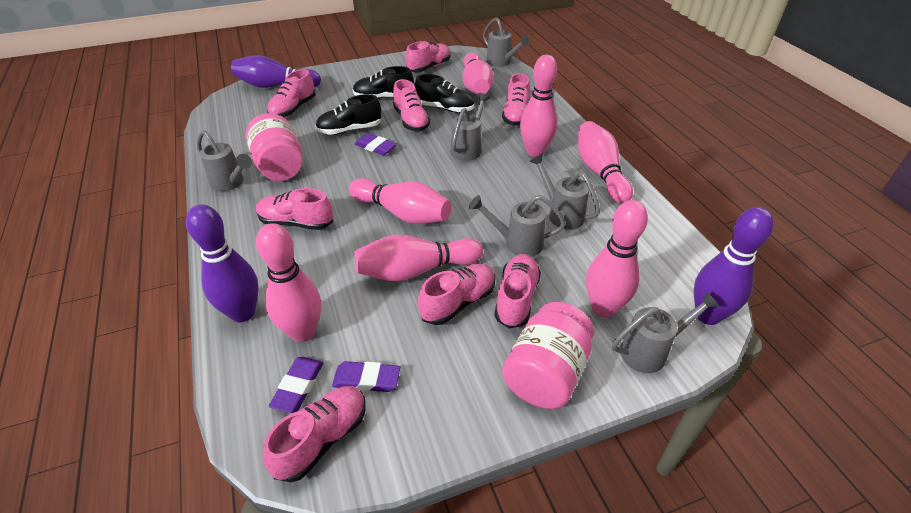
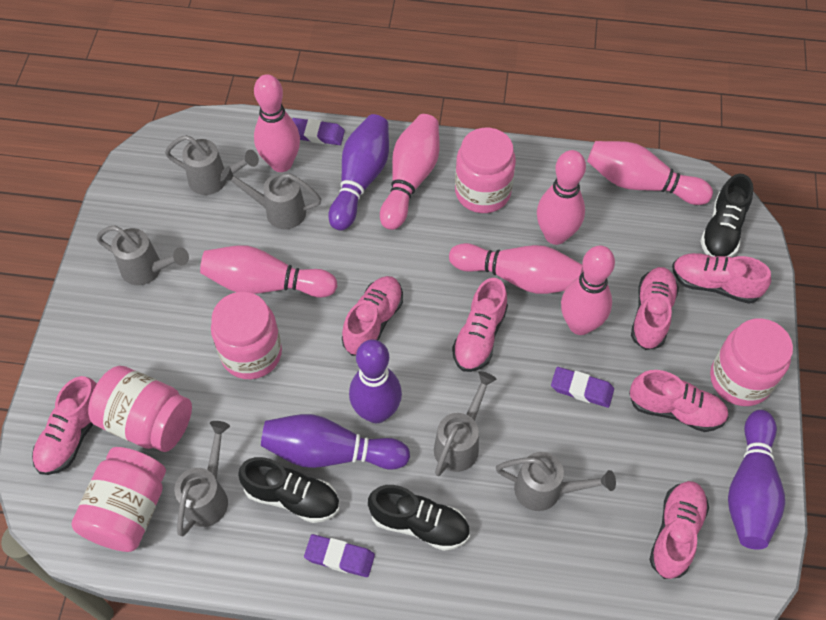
pink jar: [246,113,302,181] [502,302,594,409] = 2 -> [71,447,166,552] [88,366,192,452] [211,292,282,379] [455,128,516,213] [710,318,793,406] = 5
pink shoe: [256,188,333,230] [263,386,366,482] [267,69,316,117] [393,79,430,131] [405,41,450,72] [418,263,495,325] [494,254,541,328] [502,73,530,126] = 8 -> [32,376,97,475] [342,276,403,356] [452,278,508,372] [629,370,729,432] [631,267,679,350] [649,481,709,579] [672,253,771,304] = 7
purple bowling pin: [186,204,259,322] [231,55,321,88] [694,207,774,325] = 3 -> [261,414,410,470] [328,114,389,231] [349,339,402,423] [728,410,785,550] = 4

